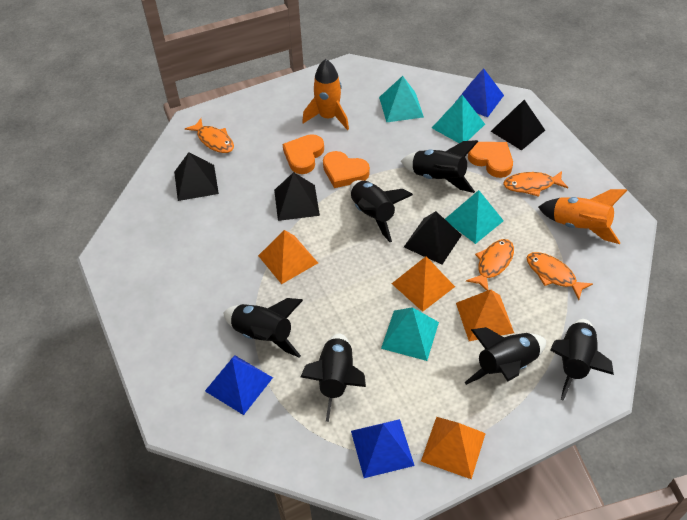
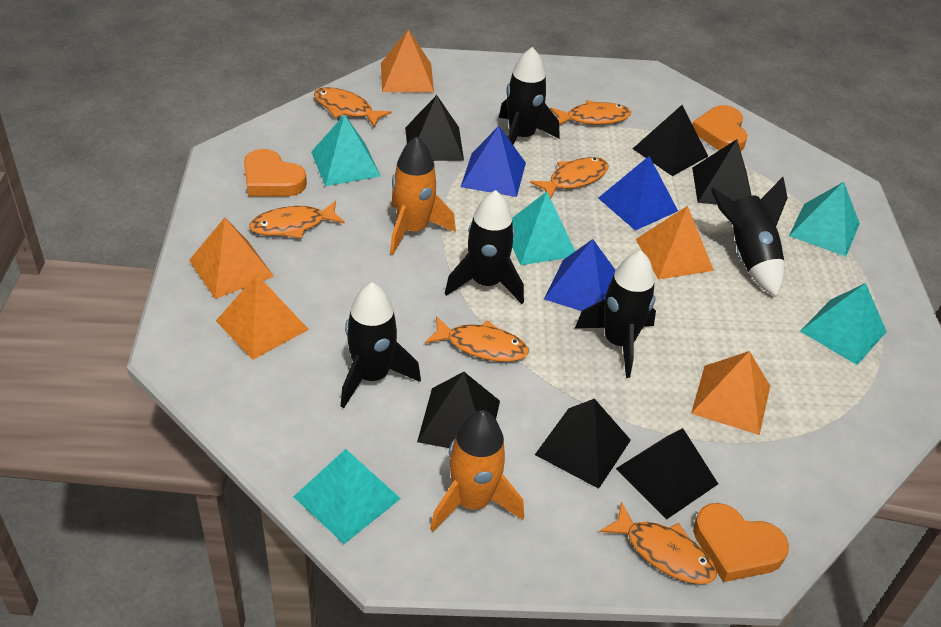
black pyramid: [174,152,219,201] [274,172,320,221] [404,211,462,264] [491,99,545,150] = 4 -> [405,95,464,161] [417,372,500,448] [535,399,631,489] [616,428,718,520] [633,105,708,176] [692,139,752,204] = 6
black rocket: [223,298,303,357] [301,333,366,422] [350,180,413,242] [401,140,478,193] [464,327,546,385] [550,319,614,401] = 6 -> [341,282,421,408] [445,190,524,304] [499,47,559,144] [575,250,656,378] [711,177,787,297] = 5
orange fish: [185,118,234,153] [466,239,514,291] [503,171,569,197] [527,252,593,300] = 4 -> [249,201,345,239] [314,87,391,128] [425,316,529,362] [530,157,609,199] [550,100,631,126] [600,502,717,584] = 6
orange pyramid: [258,230,318,284] [392,256,455,312] [421,417,486,479] [456,290,514,341] = 4 -> [189,218,274,299] [216,275,309,360] [381,30,434,92] [636,206,714,279] [691,351,770,435] = 5
turquoise pyramid: [379,76,424,122] [381,307,439,361] [432,95,485,143] [445,190,504,244] = 4 -> [293,449,401,544] [311,114,381,186] [512,192,575,265] [789,182,860,257] [800,283,887,365] = 5

